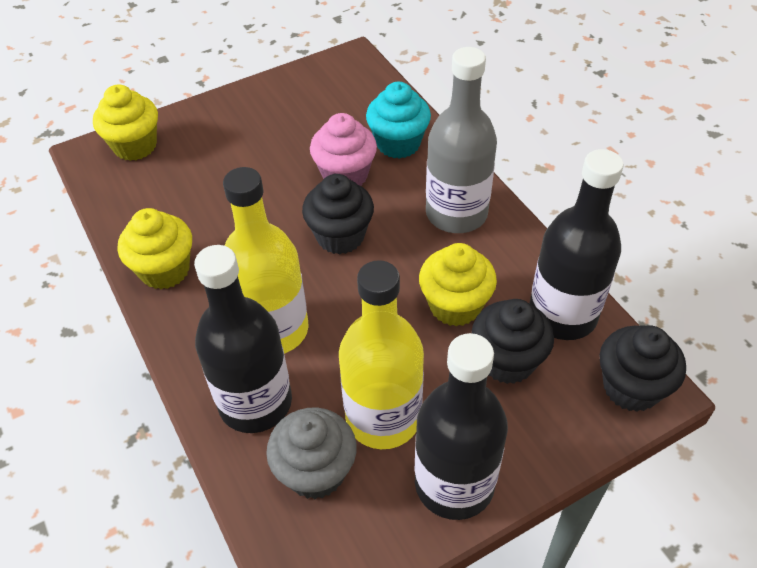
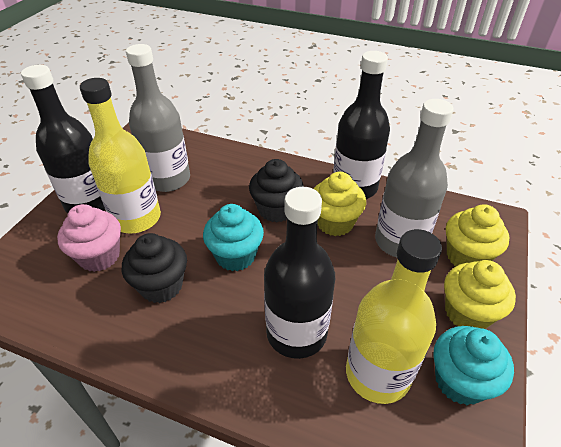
black cupcake: [302,174,374,254] [472,299,554,384] [599,325,686,412] = 3 -> [122,233,187,303] [249,159,304,222] = 2
grey bottle: [426,47,497,233] = 1 -> [126,44,190,192] [375,99,454,257] = 2
grey cupcake: [266,408,357,499] = 1 -> none = 0
turquoise cupcake: [366,82,431,159] = 1 -> [203,204,264,271] [433,326,514,405] = 2

